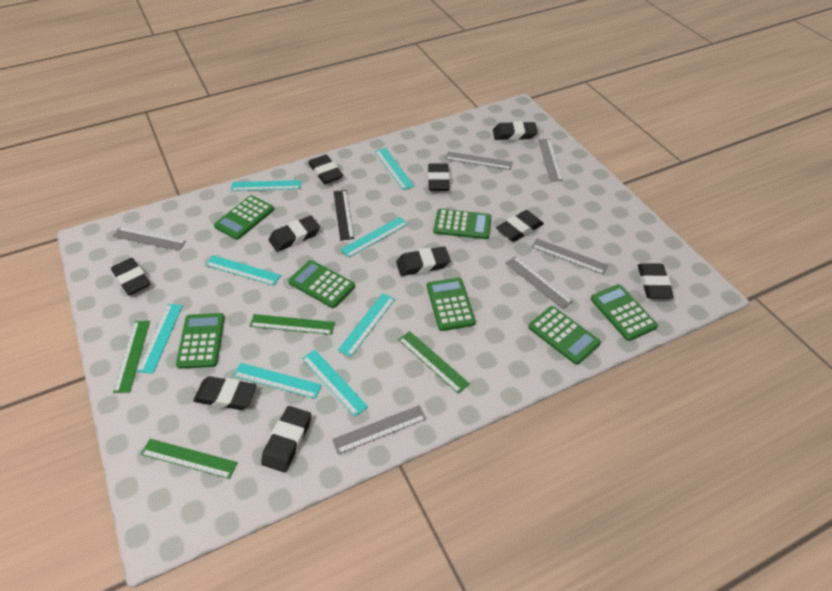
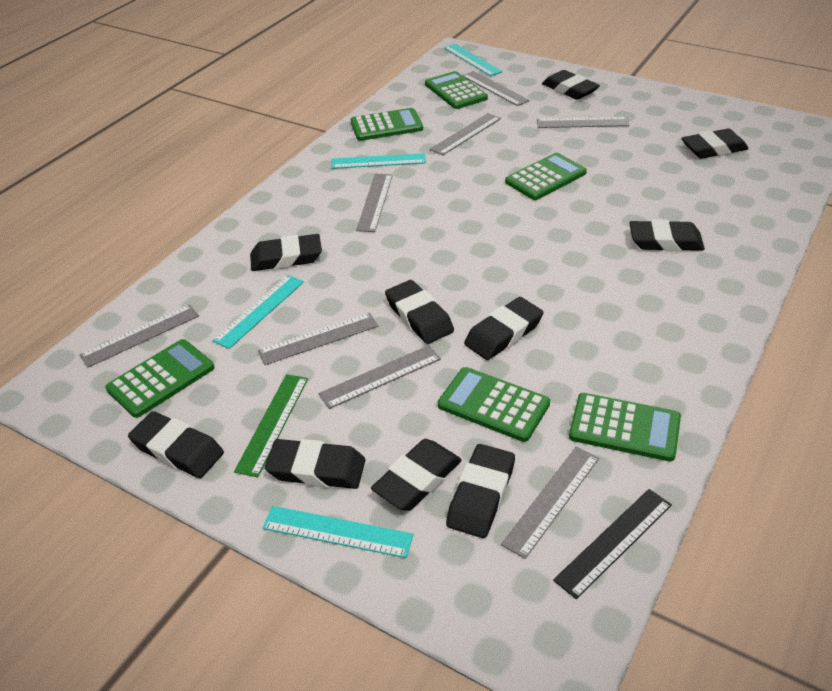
green calculator: [176,313,225,369] [214,195,274,240] [288,260,355,308] [427,278,476,331] [434,209,491,239] [528,306,601,365] [591,284,658,341] = 7 -> [105,339,215,418] [351,108,423,141] [425,71,488,109] [438,367,550,442] [505,153,587,200] [569,393,681,462] = 6
green ruler: [113,321,150,393] [141,439,238,479] [250,314,335,335] [398,331,470,394] = 4 -> [234,374,308,477] = 1
grey ruler: [112,227,186,251] [332,405,426,454] [445,151,513,170] [505,256,573,309] [531,238,609,275] [538,139,563,182] = 6 -> [79,304,199,368] [258,313,379,365] [319,345,441,409] [356,174,393,232] [430,113,501,155] [462,71,530,106] [501,446,599,559] [537,117,630,128] = 8
turquoise ruler: [137,304,183,374] [205,255,281,286] [231,180,302,191] [233,363,322,399] [302,350,368,417] [338,293,395,357] [340,217,408,258] [375,148,414,190] = 8 -> [212,275,304,349] [262,506,413,558] [331,153,426,169] [444,44,503,76] = 4

